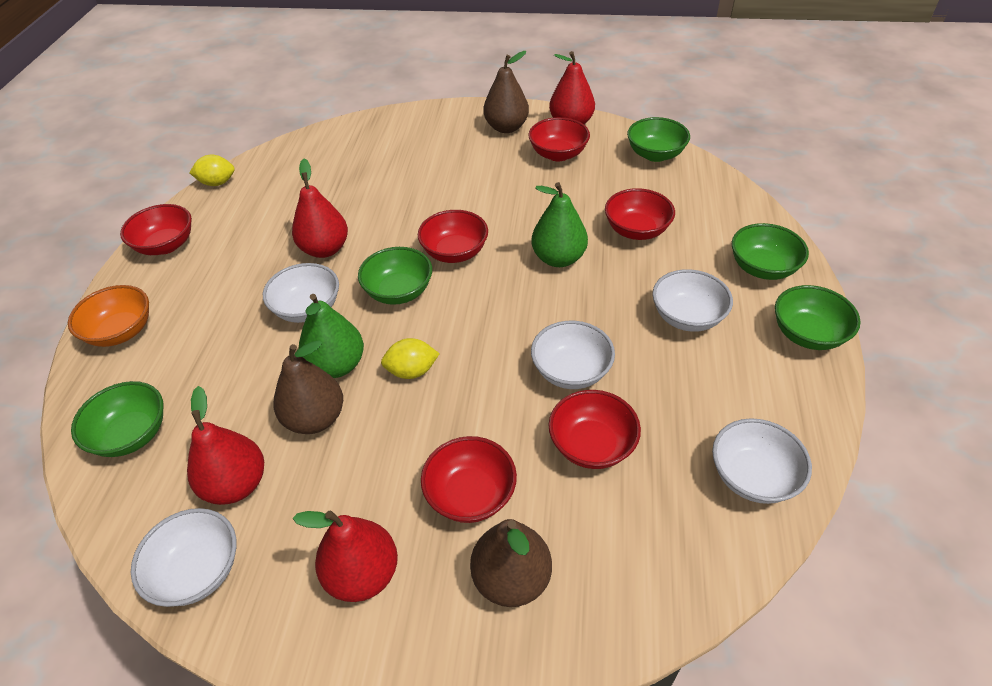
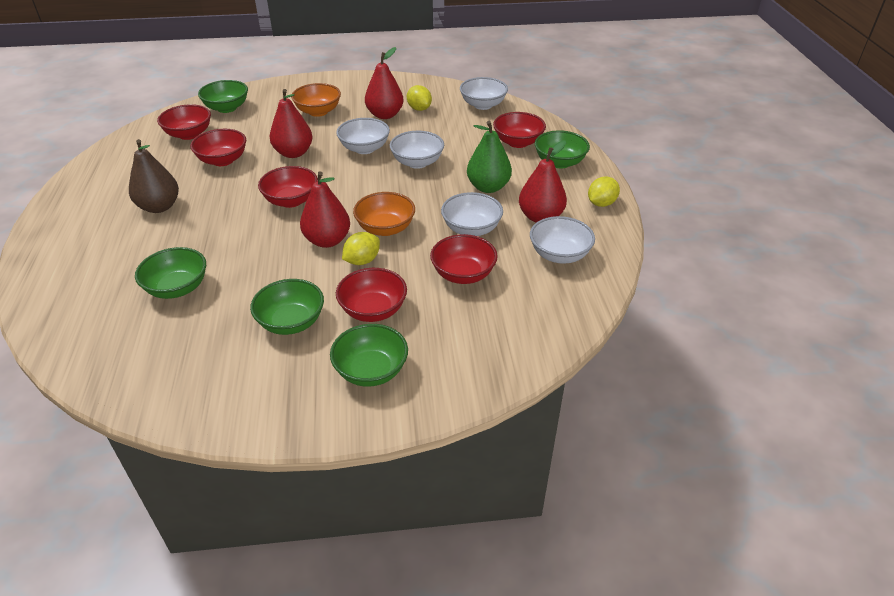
brown pear: [273,341,343,434] [470,519,552,607] [483,51,529,133] = 3 -> [129,139,179,213] = 1
green pear: [299,294,364,378] [532,182,588,267] = 2 -> [467,121,512,193] = 1
orange bowl: [68,285,149,347] = 1 -> [291,83,341,117] [353,192,415,236] = 2
yellow lemon: [189,155,235,186] [381,338,440,379] = 2 -> [342,232,380,265] [407,85,432,111] [588,177,620,207] = 3

